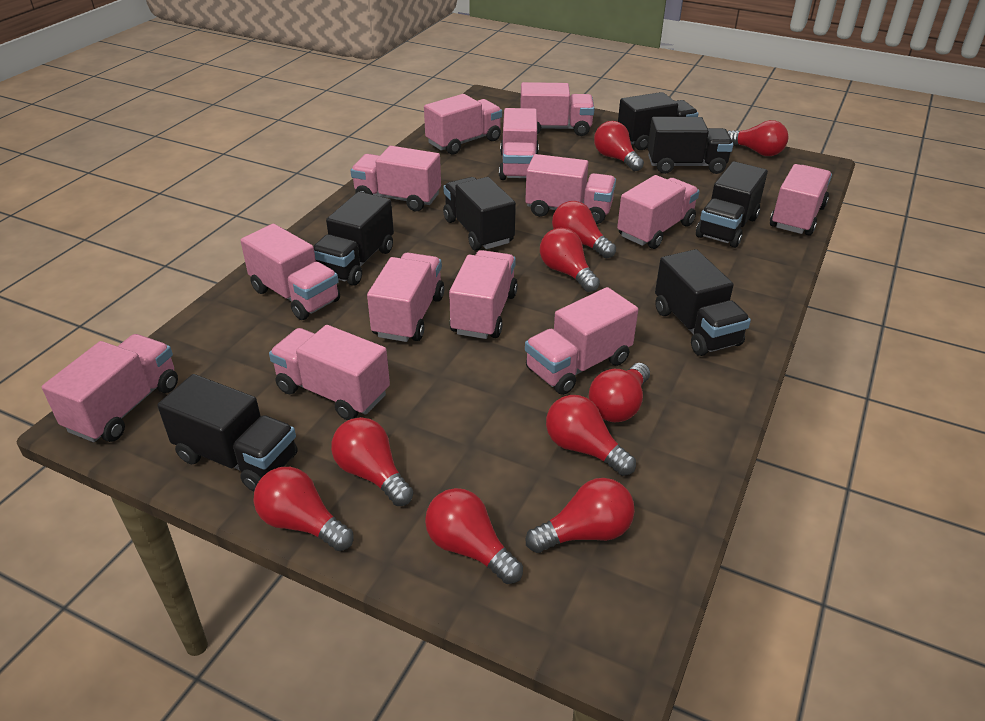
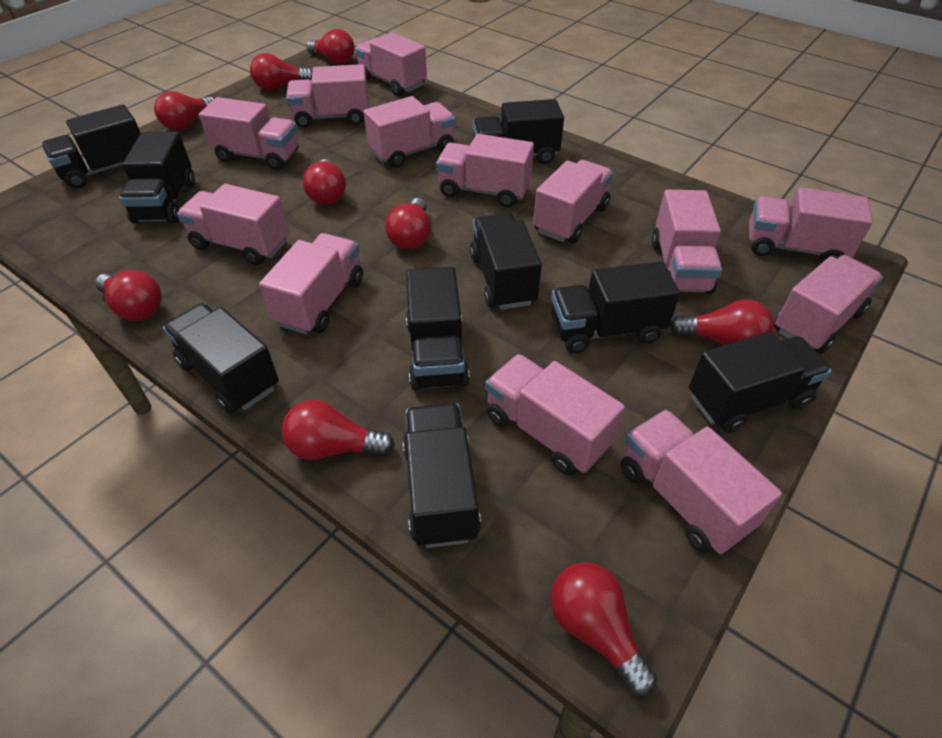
black truck: [157,374,297,491] [313,192,394,286] [443,177,516,251] [618,92,698,150] [648,117,733,174] [655,249,751,356] [696,161,768,248] = 7 -> [42,104,140,188] [119,132,195,224] [163,303,279,413] [403,403,481,548] [406,267,469,390] [470,213,542,310] [473,99,564,164] [551,261,680,353] [689,332,832,433] = 9
red light bulb: [253,467,354,551] [331,417,414,506] [425,488,523,584] [526,478,635,553] [540,228,600,292] [546,395,636,476] [552,201,616,258] [589,363,650,422] [594,121,644,171] [727,120,788,156] = 10 -> [95,270,162,321] [154,91,214,131] [250,53,312,90] [282,400,395,460] [303,159,346,205] [307,29,355,64] [385,198,431,250] [551,562,657,697] [670,299,774,345] = 9

